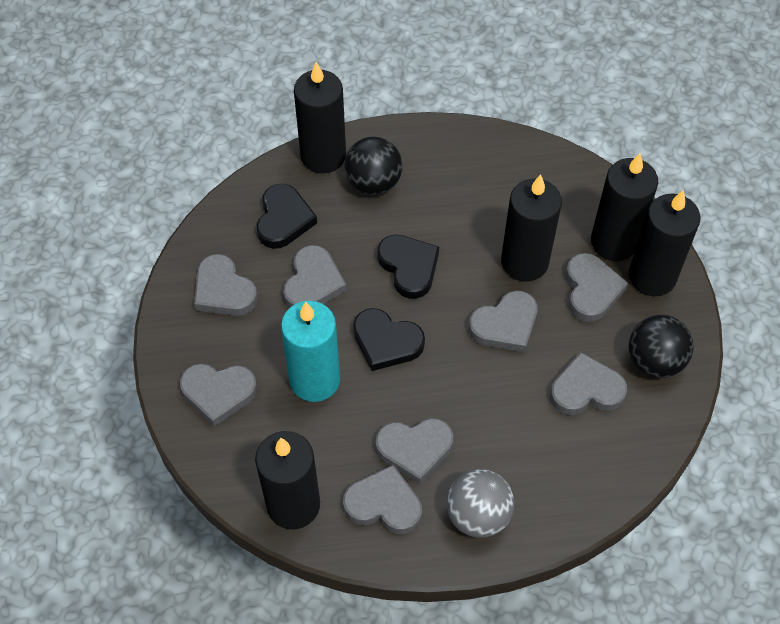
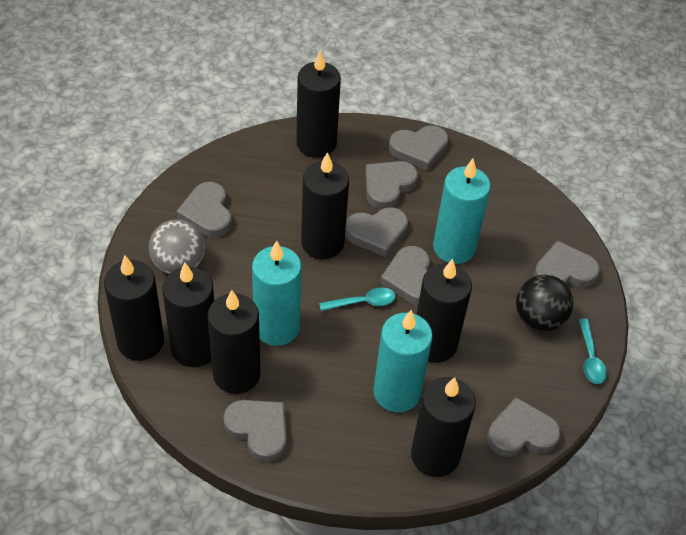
black ball: [344,137,402,195] [629,315,694,378] = 2 -> [516,275,573,331] = 1
black candle: [255,431,320,529] [294,62,346,173] [501,174,562,281] [591,153,658,261] [629,190,700,296] = 5 -> [104,255,164,361] [162,263,214,367] [207,290,260,394] [296,50,341,158] [301,152,349,259] [411,377,476,477] [416,259,472,363] = 7
black heart: [257,184,317,249] [353,308,425,371] [378,235,439,299] = 3 -> none = 0
turquoise candle: [281,301,340,402] = 1 -> [252,241,302,346] [373,310,433,412] [433,159,491,264] = 3
turquoise spoon: none = 0 -> [319,288,396,311] [579,319,607,384] = 2

